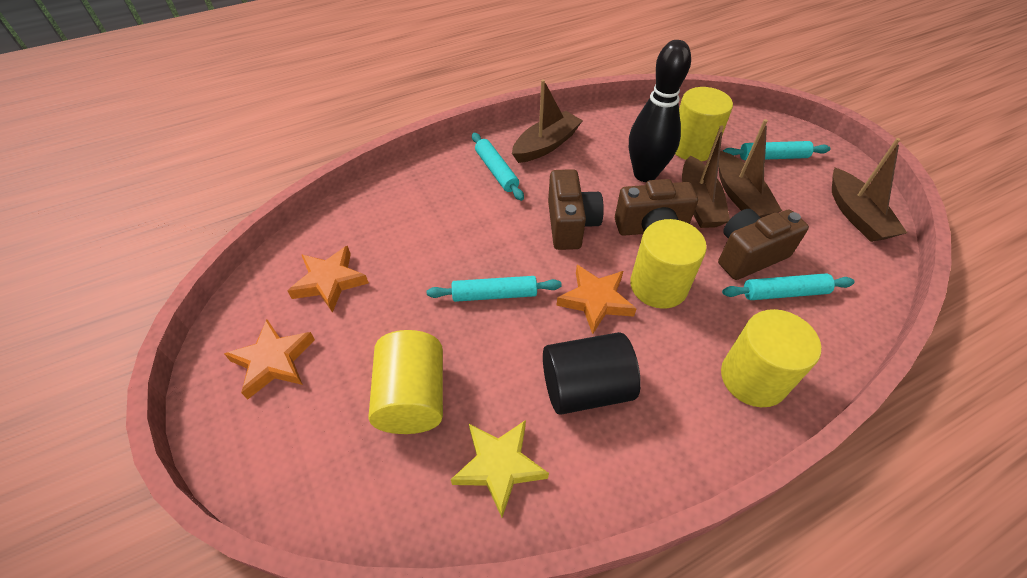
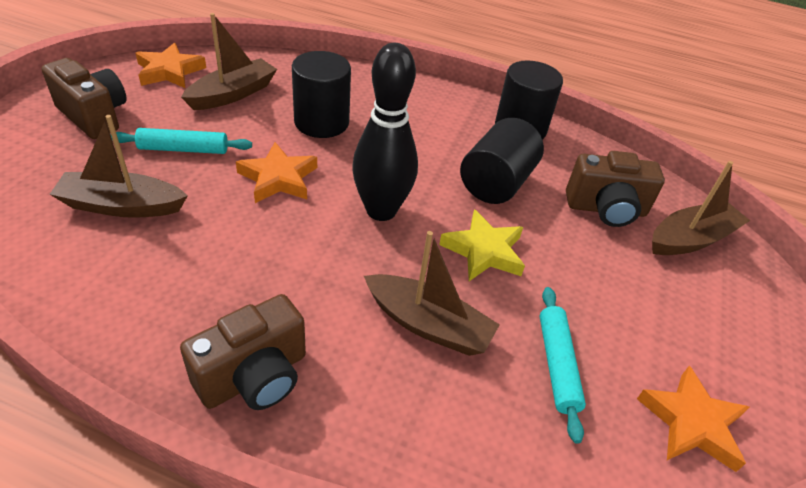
black cylinder: [543,332,641,415] = 1 -> [292,51,351,138] [460,118,544,204] [495,61,563,140] = 3
turquoise rolling pin: [427,276,562,302] [472,133,524,201] [722,273,854,300] [723,141,830,160] = 4 -> [111,128,252,154] [540,287,586,444] = 2
yellow cylinder: [368,330,443,434] [630,219,707,309] [675,87,733,161] [721,309,821,407] = 4 -> none = 0

